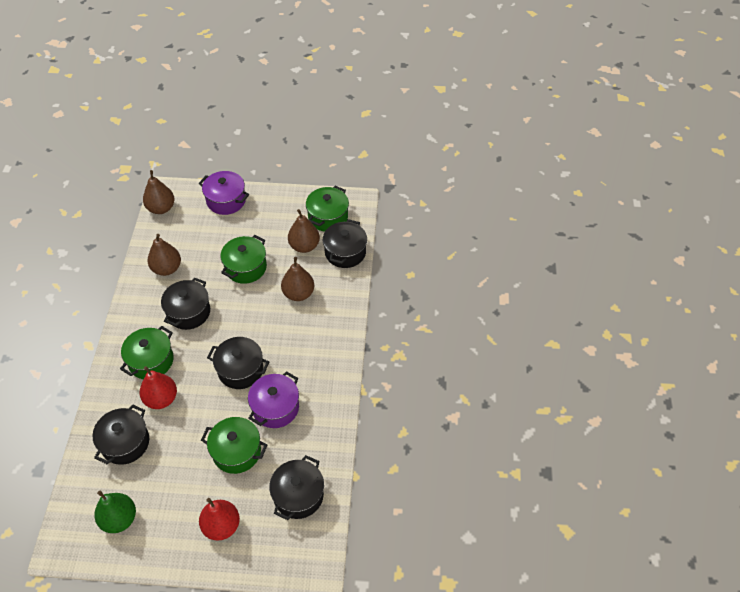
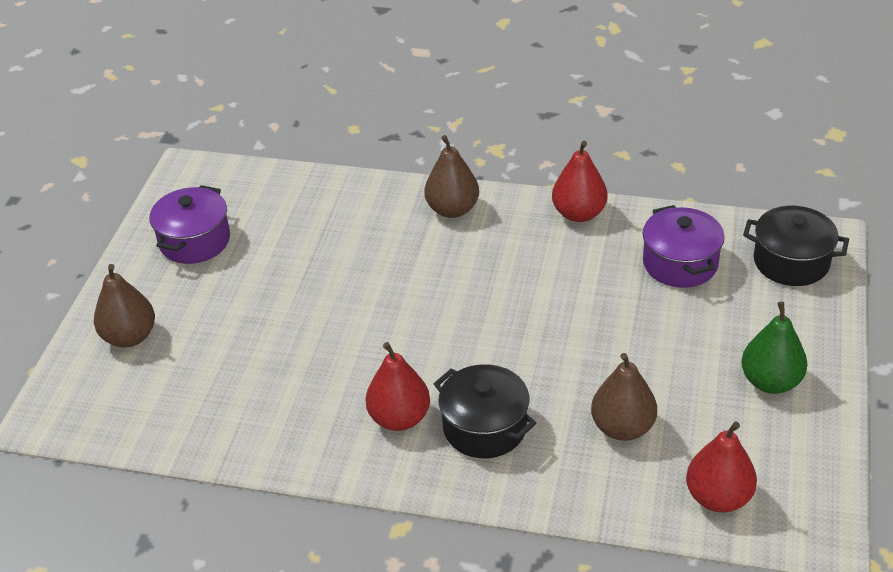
black pot: [93,404,149,465] [161,277,210,330] [207,337,269,389] [269,455,324,520] [323,219,367,268] = 5 -> [434,364,536,458] [743,206,849,286] = 2
brown pear: [143,170,174,214] [148,234,181,276] [281,257,314,301] [288,209,320,253] = 4 -> [94,264,155,348] [424,135,479,218] [591,353,657,441] = 3
green pot: [120,326,174,379] [201,417,267,474] [220,235,267,284] [306,186,349,232] = 4 -> none = 0
red pear: [140,366,177,409] [199,498,240,541] = 2 -> [365,342,430,431] [552,141,607,222] [686,422,757,513] = 3

